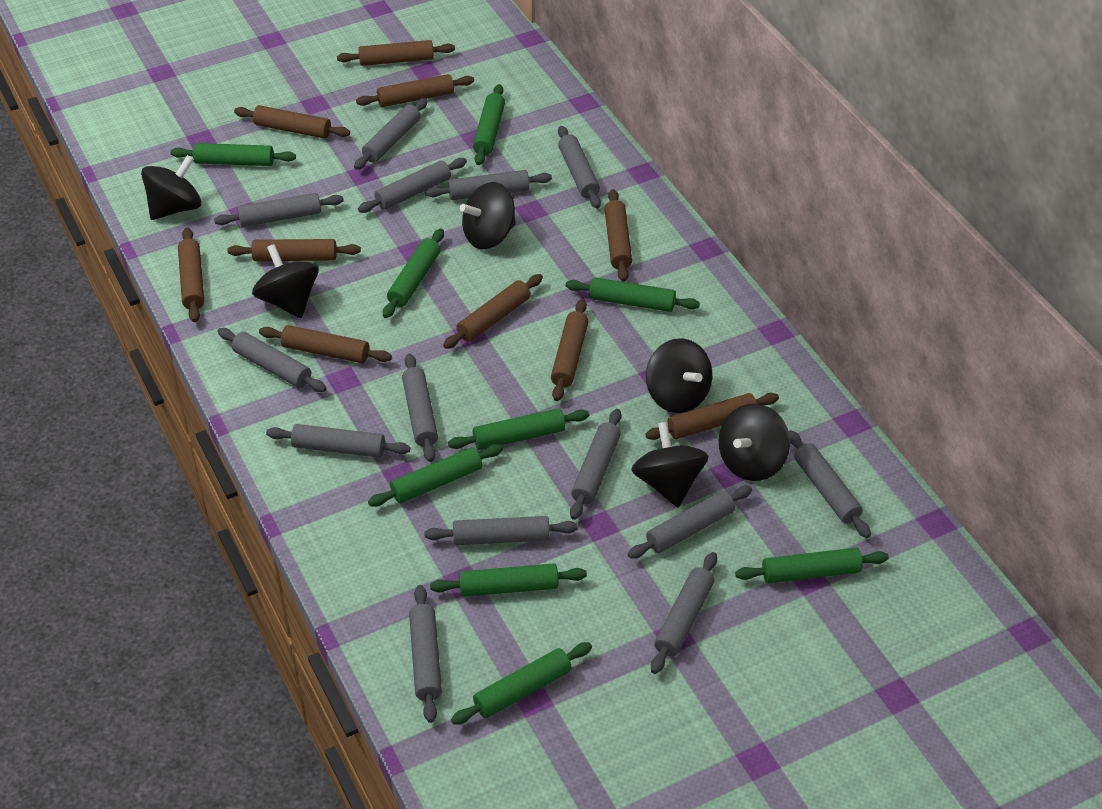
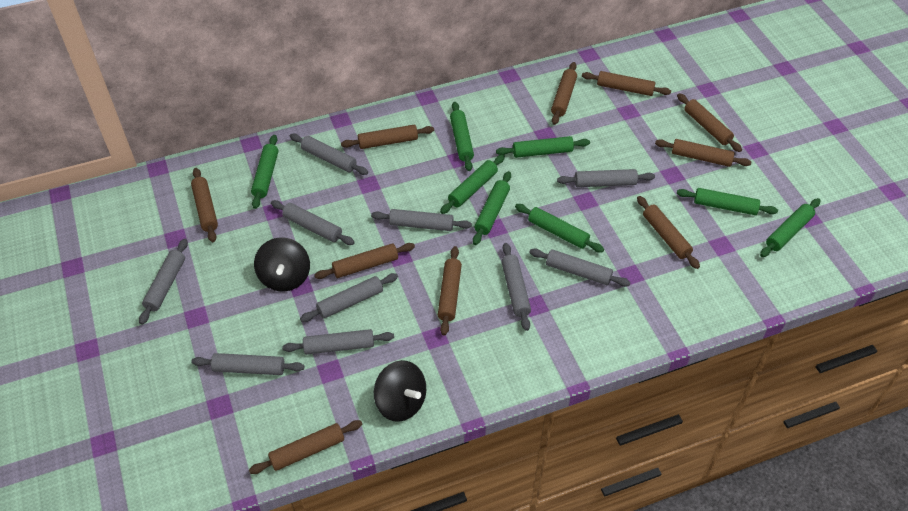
black spinning top: [141,155,201,220] [252,244,319,318] [460,182,516,249] [631,422,708,507] [646,338,712,413] [719,404,790,481] = 6 -> [254,237,310,291] [374,360,426,422] = 2
green rolling pin: [171,143,296,166] [368,444,503,507] [383,228,444,318] [430,564,587,597] [448,408,589,450] [451,642,592,725] [473,84,505,165] [566,277,700,312] [735,548,889,583] = 9 -> [251,135,278,209] [440,154,505,214] [450,102,474,171] [473,171,511,245] [496,136,590,158] [515,204,604,252] [677,188,778,215] [760,198,821,257] = 8
grey rolling pin: [214,193,344,227] [217,328,327,392] [266,424,410,458] [354,98,428,170] [358,158,467,213] [402,354,438,462] [409,585,442,723] [424,516,578,545] [425,170,552,200] [558,126,601,208] [570,409,621,520] [628,486,752,559] [651,552,717,674] [789,430,871,538] = 14 -> [139,239,188,325] [191,353,304,375] [271,200,355,245] [282,329,394,355] [290,134,368,175] [300,273,398,322] [371,209,472,231] [501,243,531,331] [529,248,630,287] [557,169,655,187] = 10

